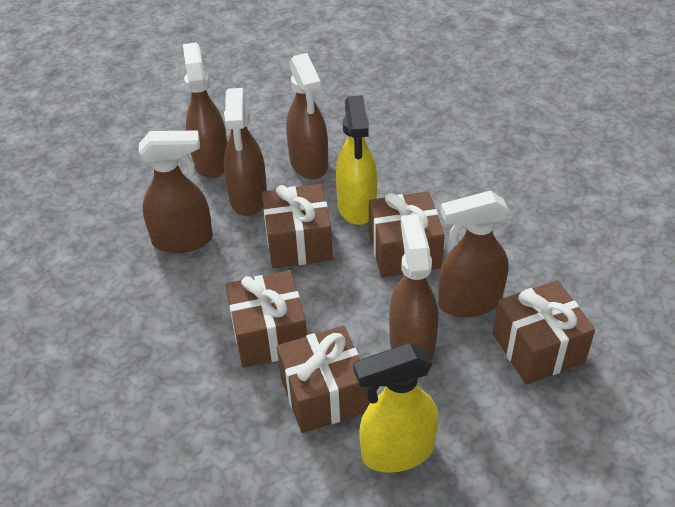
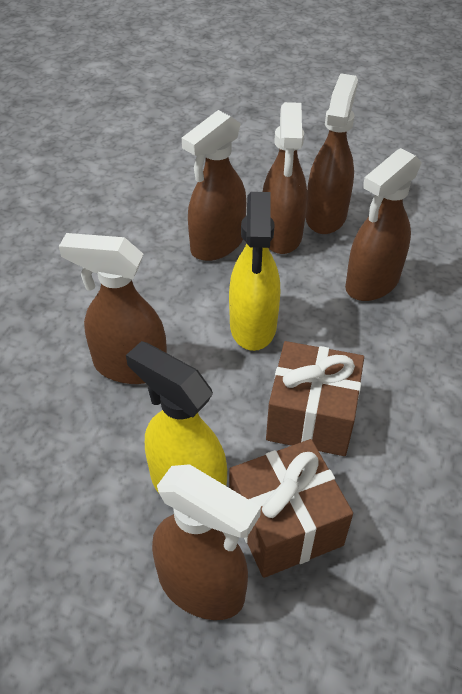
brown gift: [226,270,307,368] [262,184,333,268] [277,326,369,433] [369,191,445,278] [493,280,595,384] = 5 -> [229,439,353,578] [266,341,364,456] = 2

